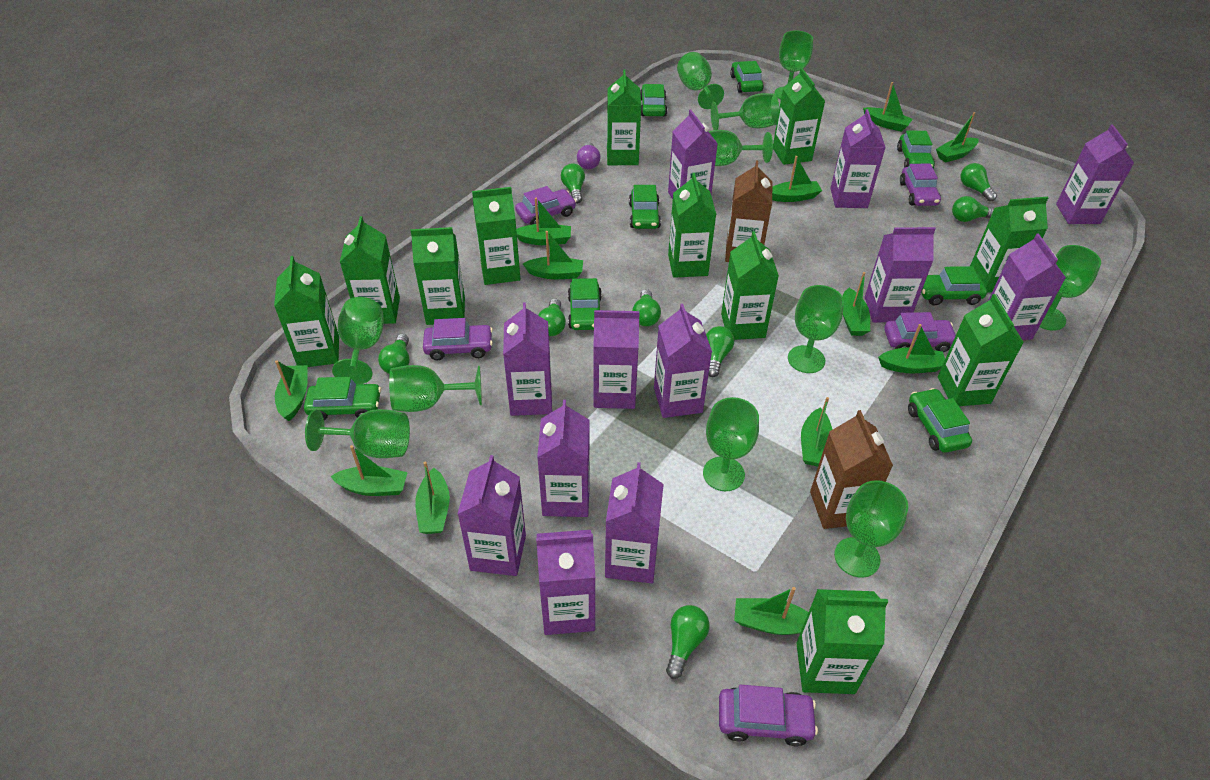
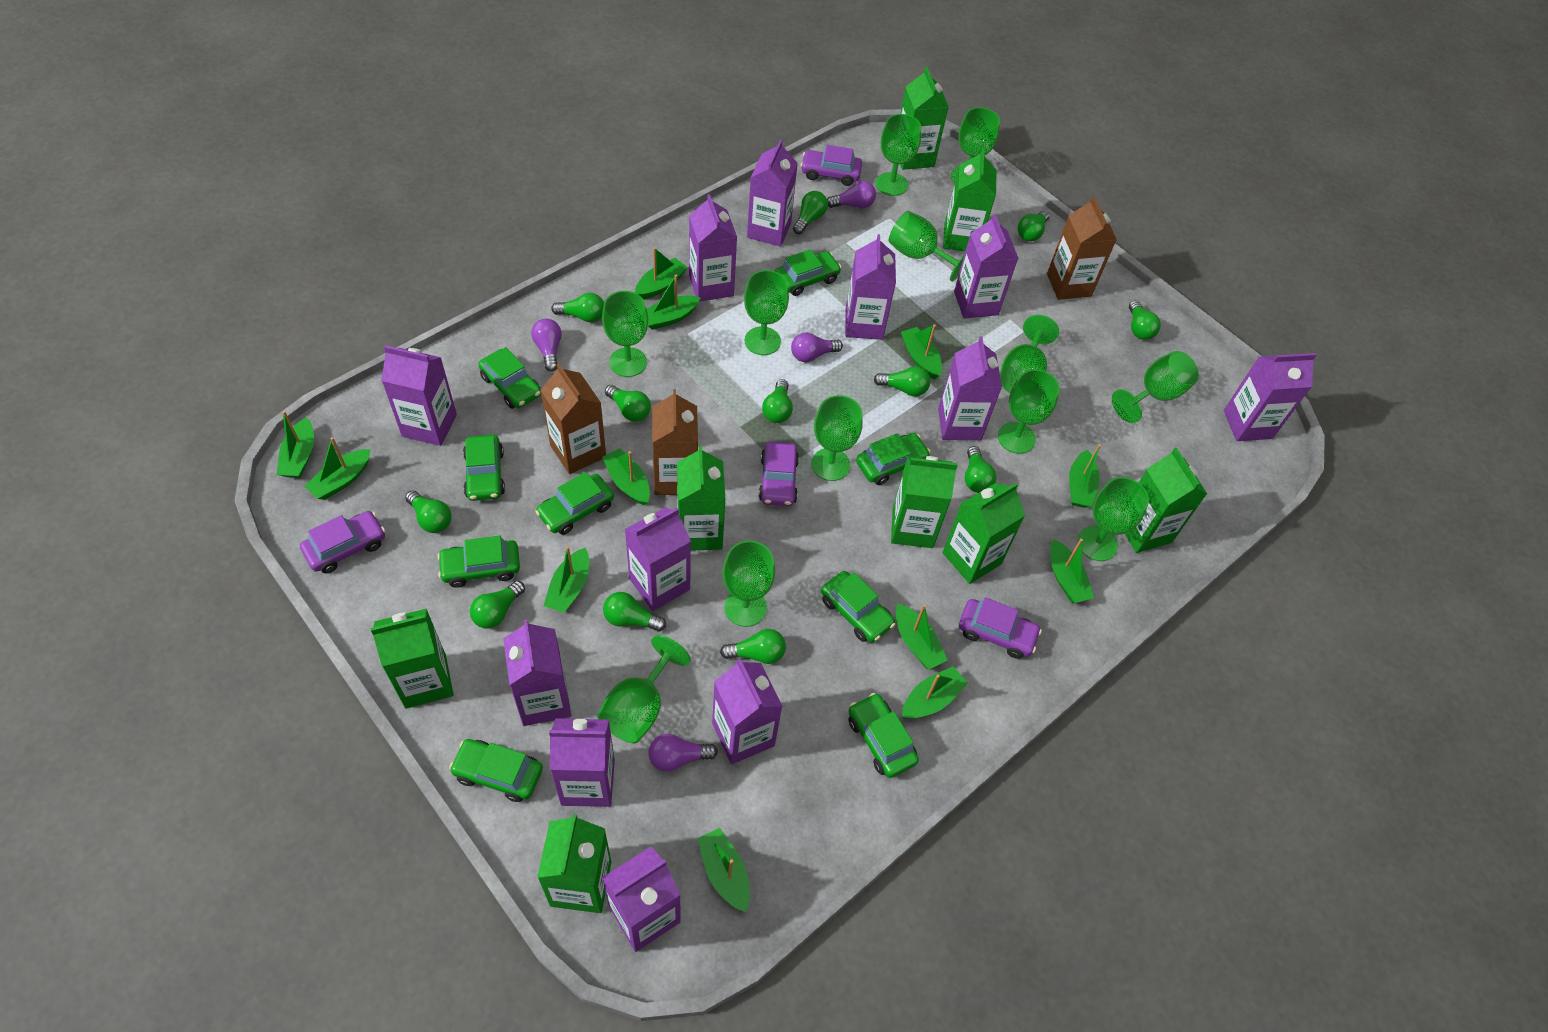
brown carton: [725,161,773,262] [810,410,893,529] = 2 -> [541,364,606,474] [652,389,698,495] [1047,196,1117,300] = 3
green car: [304,377,381,420] [568,278,602,330] [629,185,661,229] [640,84,667,117] [730,61,764,93] [897,130,935,168] [908,388,972,453] [921,266,987,305] = 8 -> [437,536,520,588] [449,739,543,802] [463,435,505,501] [478,347,541,409] [535,472,614,535] [775,249,841,296] [821,571,895,643] [848,693,919,778] [856,433,930,485] = 9
green carton: [274,256,339,367] [340,216,400,324] [410,227,465,325] [472,187,521,285] [607,70,641,165] [668,173,716,278] [721,231,779,340] [773,68,825,165] [796,589,888,694] [938,294,1024,406] [970,197,1048,293] = 11 -> [371,609,454,709] [537,814,611,913] [677,445,726,551] [891,456,958,548] [900,67,949,170] [942,483,1025,584] [943,149,997,251] [1125,448,1207,553] = 8
green goblet: [305,409,410,458] [332,297,384,384] [389,365,482,412] [677,52,724,109] [703,397,759,491] [709,130,773,166] [711,93,779,130] [775,31,813,99] [788,285,844,373] [834,480,908,578] [1039,245,1101,331] = 11 -> [597,635,691,743] [602,291,648,377] [723,541,775,627] [744,270,789,355] [811,395,863,481] [876,114,921,196] [889,211,965,282] [951,107,1000,183] [998,369,1060,454] [1000,315,1059,393] [1078,477,1149,561] [1112,351,1199,423] = 12
green light bulb: [378,334,409,374] [538,298,566,336] [561,163,585,204] [632,289,661,326] [666,605,710,679] [706,326,734,377] [952,196,994,222] [961,163,997,202] = 8 -> [405,490,451,533] [470,581,525,629] [551,293,604,322] [603,592,666,632] [605,385,651,422] [720,629,786,664] [762,379,793,423] [793,191,828,234] [874,366,930,396] [965,446,997,493] [1018,210,1050,241] [1129,300,1161,340] = 12
purple car: [423,318,493,360] [515,186,576,225] [719,685,818,746] [884,312,956,353] [900,163,941,206] = 5 -> [300,511,385,573] [758,441,799,506] [801,145,862,186] [959,597,1042,659] = 4
purple light bulb: [577,142,600,170] = 1 -> [531,319,562,372] [648,734,718,771] [791,333,843,362] [827,181,876,208] = 4

